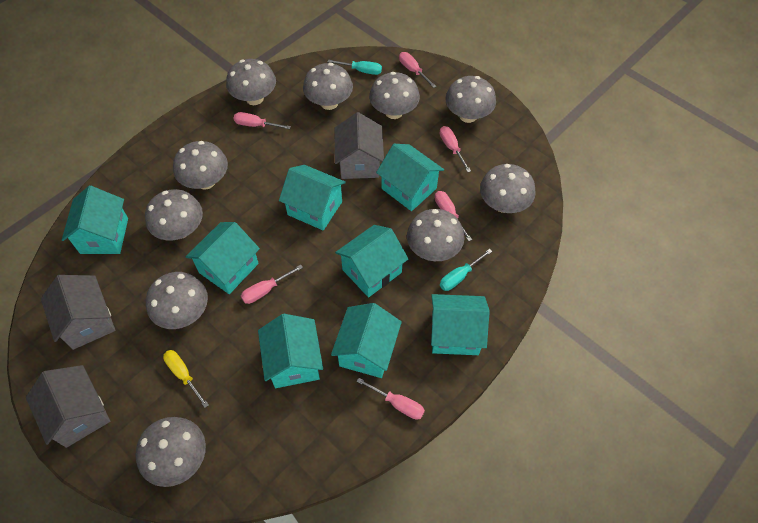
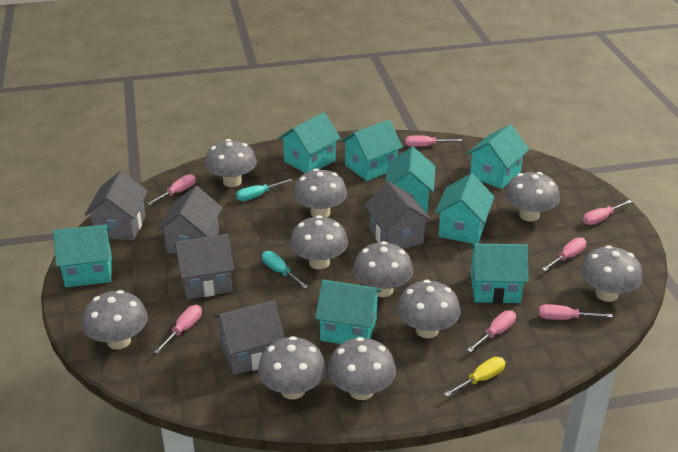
grey house: [26,365,110,448] [41,275,116,350] [335,112,384,179] = 3 -> [85,171,148,240] [158,186,223,254] [174,234,234,300] [213,300,285,375] [364,181,431,249] = 5
pink screwdriver: [234,112,291,129] [241,265,303,304] [356,378,425,420] [399,52,437,88] [435,191,472,241] [440,126,471,172] = 6 -> [147,174,196,206] [154,305,202,354] [405,135,462,147] [467,310,516,352] [539,304,613,320] [542,237,586,271] [583,200,632,225] = 7

